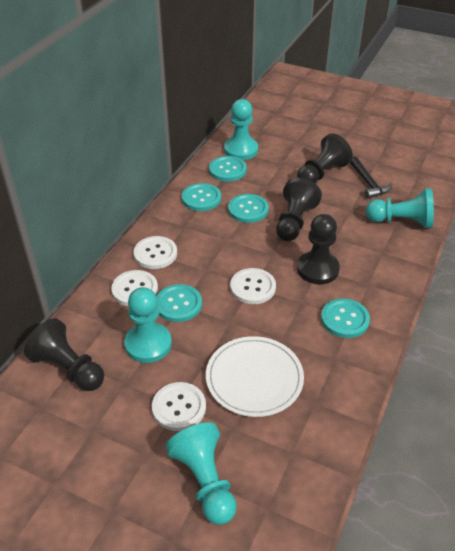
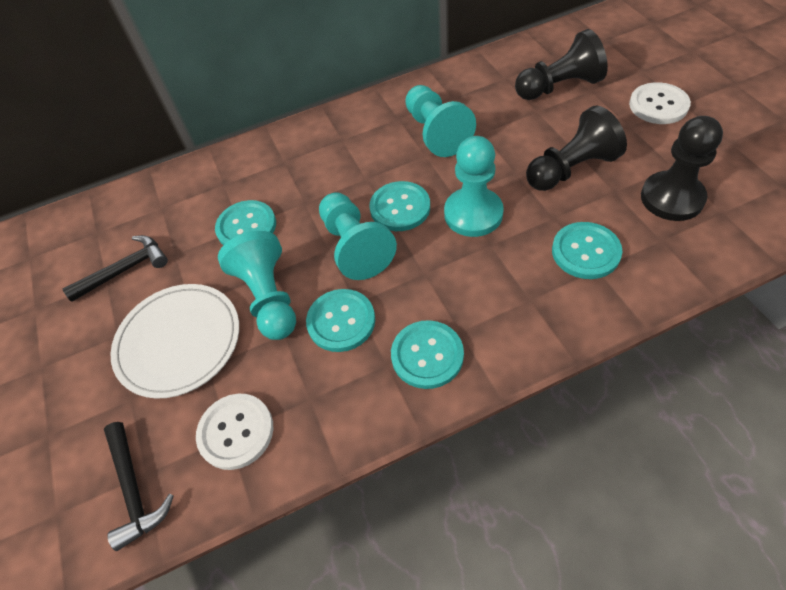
black hammer: [350,156,392,199] = 1 -> [62,235,168,302] [104,422,174,551] = 2
black pawn: [24,318,104,391] [276,178,322,242] [297,133,353,183] [297,214,340,284] = 4 -> [515,29,608,100] [526,106,627,191] [641,116,723,221] = 3
white button: [111,270,158,306] [133,236,177,269] [152,382,206,431] [230,268,276,304] = 4 -> [196,394,273,470] [629,82,691,124] = 2

